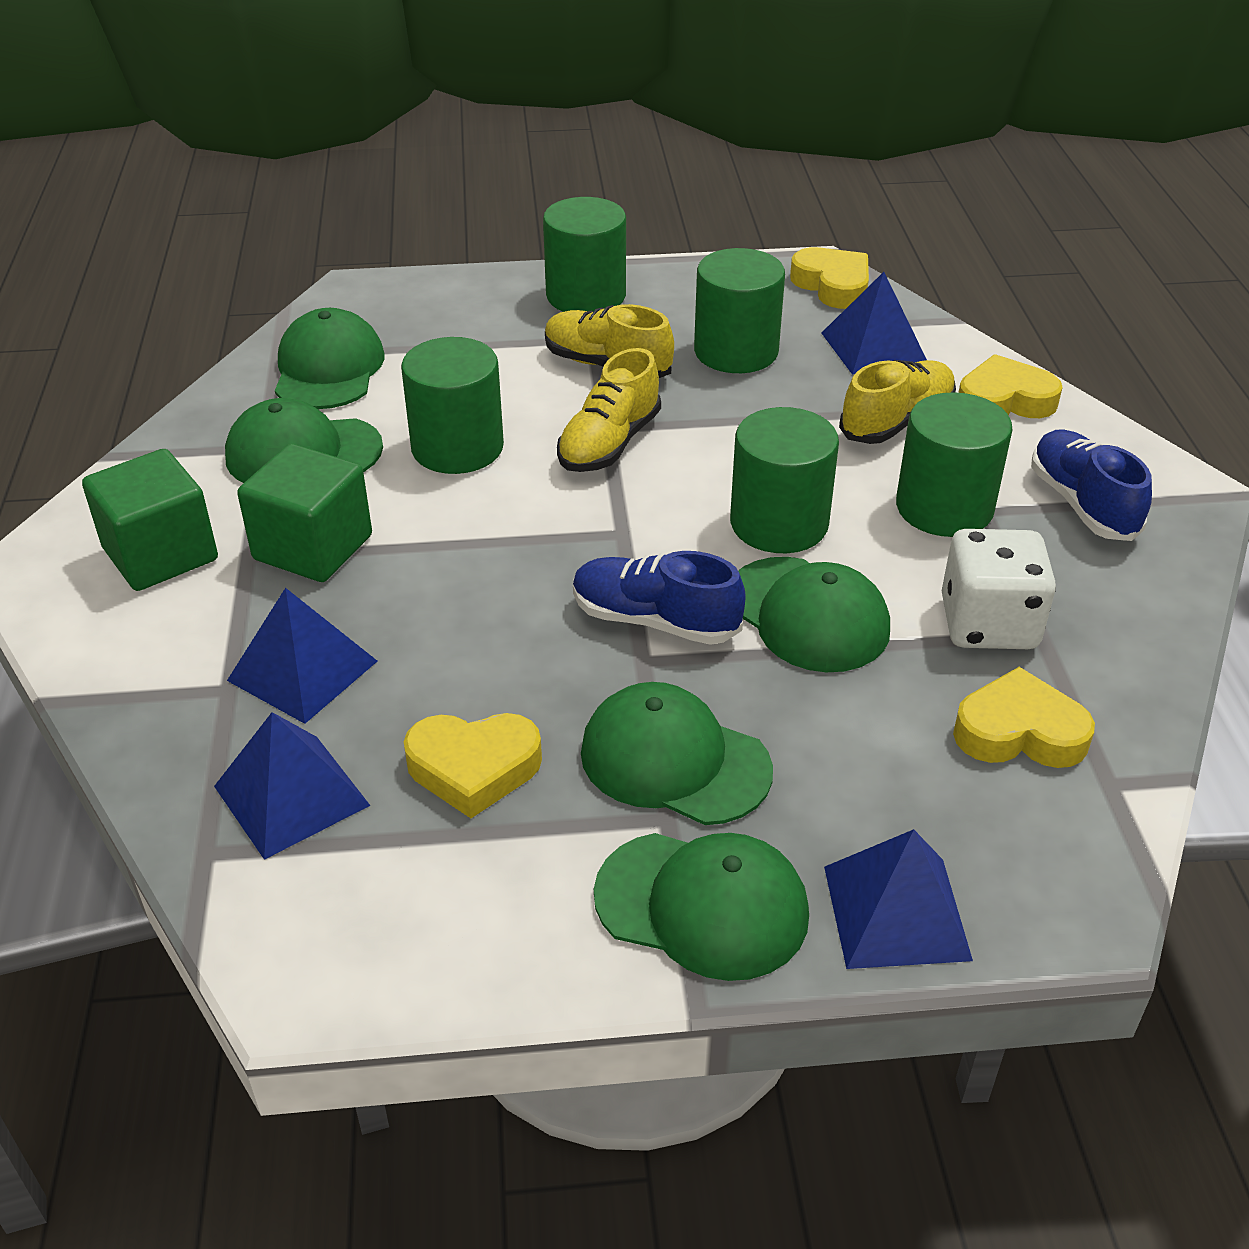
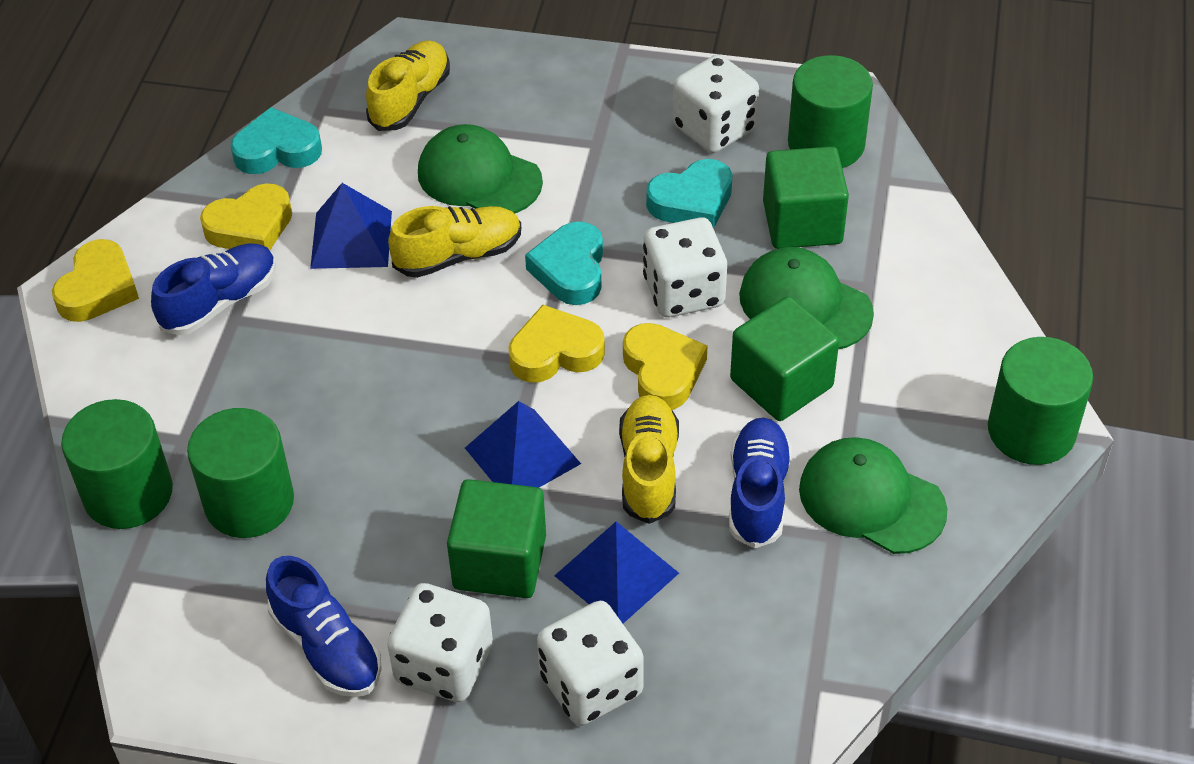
blue pyramid: [214,712,370,860] [227,588,377,724] [822,272,927,375] [824,829,973,969] = 4 -> [310,183,392,269] [465,401,581,488] [555,522,679,623] = 3
blue shoe: [573,551,746,645] [1031,429,1152,541] = 2 -> [151,243,276,335] [266,556,382,697] [729,418,792,549] = 3
green cap: [225,398,383,483] [275,308,384,409] [581,682,773,825] [594,833,809,981] [738,557,890,672] = 5 -> [418,124,543,214] [739,247,874,349] [799,437,947,554] = 3
green cube: [82,449,218,591] [237,444,372,582] = 2 -> [447,479,546,598] [730,296,839,421] [763,146,849,249] = 3
green cylinder: [401,337,504,474] [543,197,626,312] [694,248,785,373] [730,407,839,553] [896,392,1013,537] = 5 -> [61,399,173,529] [187,408,294,538] [788,55,873,168] [988,337,1093,465] = 4
turquoise heart: none = 0 -> [230,107,322,174] [525,221,603,305] [646,159,733,229] = 3
white dice: [942,529,1056,649] = 1 -> [387,583,493,702] [537,601,644,726] [643,218,727,317] [673,54,759,153] = 4

